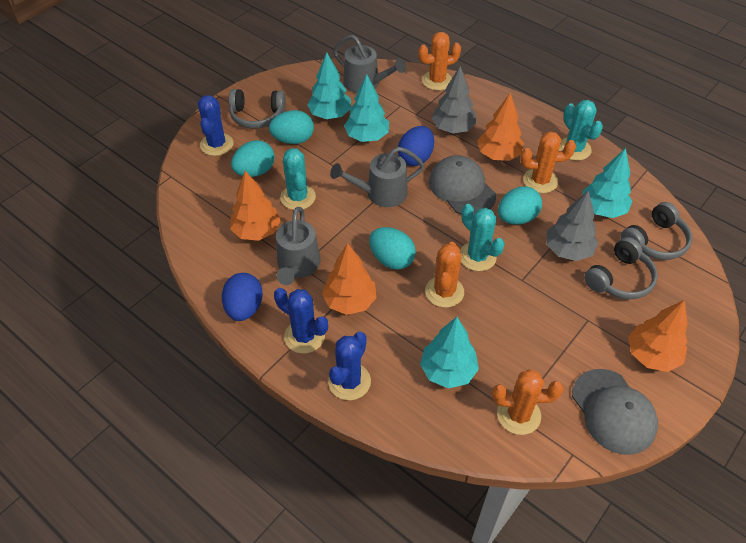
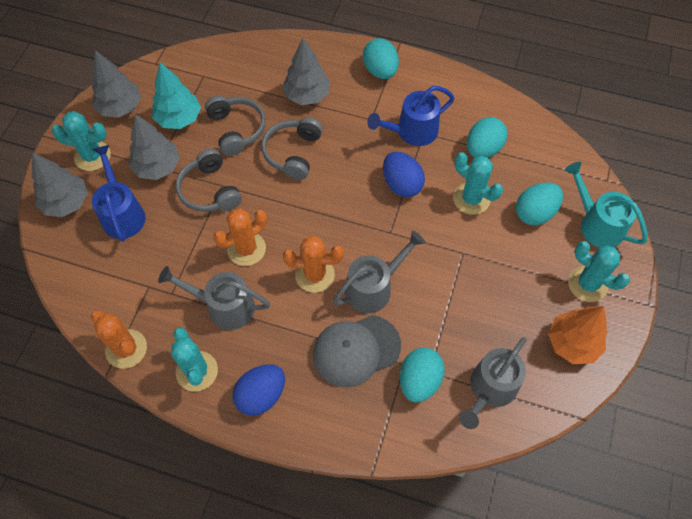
blue cactus: [198,95,233,156] [274,288,328,354] [328,332,371,400] = 3 -> none = 0
blue watering can: none = 0 -> [92,145,146,242] [367,86,455,146] = 2
grey cap: [429,155,496,216] [572,369,658,455] = 2 -> [313,315,401,387] = 1
grey tree: [432,66,477,133] [547,190,598,261] = 2 -> [32,152,88,217] [92,50,141,118] [129,114,180,180] [282,38,330,105] = 4
orange cactus: [418,32,461,90] [425,242,464,308] [492,369,563,435] [520,131,576,193] = 4 -> [91,310,147,369] [213,208,267,266] [283,235,344,293] = 3
orange tree: [230,171,281,241] [322,243,377,315] [477,93,524,161] [628,300,688,372] = 4 -> [548,306,607,364] = 1
turquoise cactus: [280,148,316,210] [460,204,505,271] [559,100,603,161] = 3 -> [52,111,111,171] [171,328,218,391] [453,152,503,215] [568,241,630,302] = 4
turquoise tree: [307,52,351,119] [344,74,389,142] [420,317,479,389] [582,148,632,218] = 4 -> [152,62,201,129] = 1
turquoise watering can: none = 0 -> [565,162,648,248] = 1

